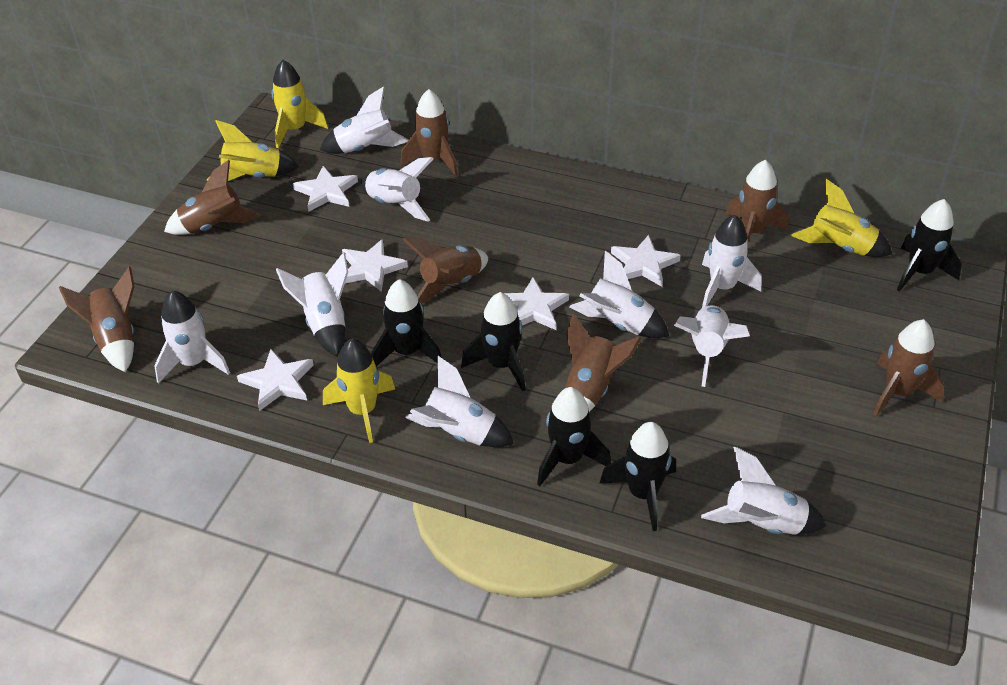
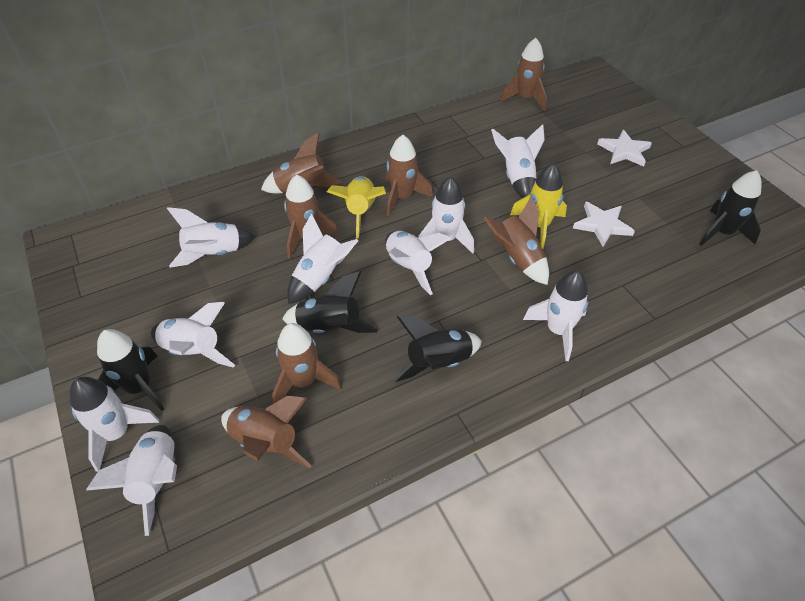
black rocket: [371,279,442,367] [461,292,525,391] [537,387,611,486] [600,422,676,531] [897,199,962,291] = 5 -> [97,329,164,411] [282,271,378,333] [393,316,482,382] [699,170,762,246] = 4
white star: [237,349,314,411] [293,166,358,212] [342,239,408,292] [504,277,569,330] [611,235,681,287] = 5 -> [573,201,635,247] [597,130,652,166] = 2
yellow rocket: [207,120,299,181] [271,60,328,148] [323,338,395,443] [791,179,892,257] = 4 -> [327,176,386,238] [510,163,567,249] = 2

